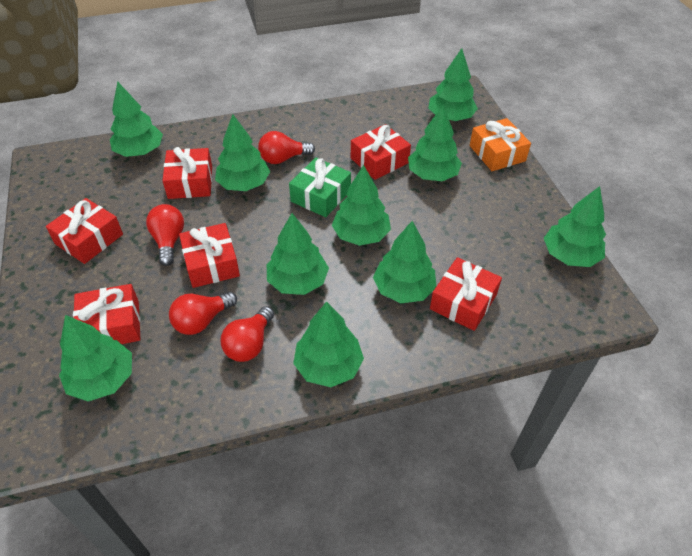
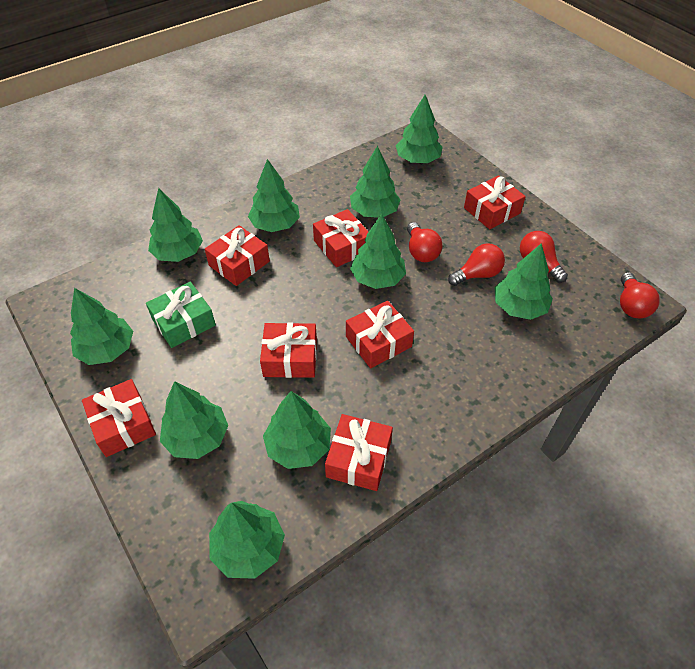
orange gift: [470,118,531,171] = 1 -> none = 0
red gift: [46,198,123,264] [73,284,140,344] [162,147,212,199] [179,223,240,288] [351,124,411,180] [430,257,502,331] = 6 -> [82,379,156,457] [205,225,270,286] [260,323,317,378] [313,209,368,267] [325,414,393,491] [346,301,414,368] [464,175,526,229] = 7

